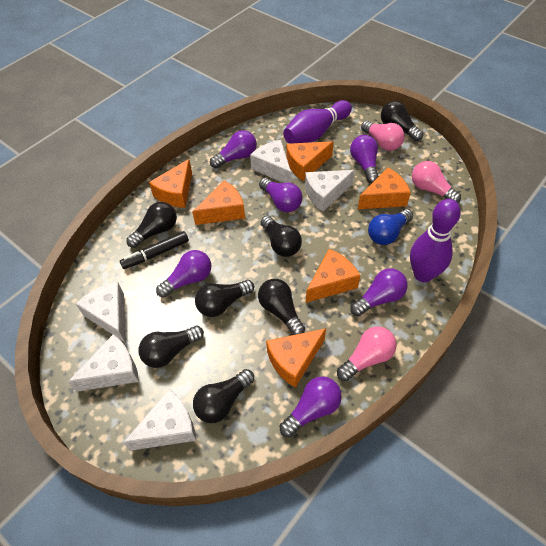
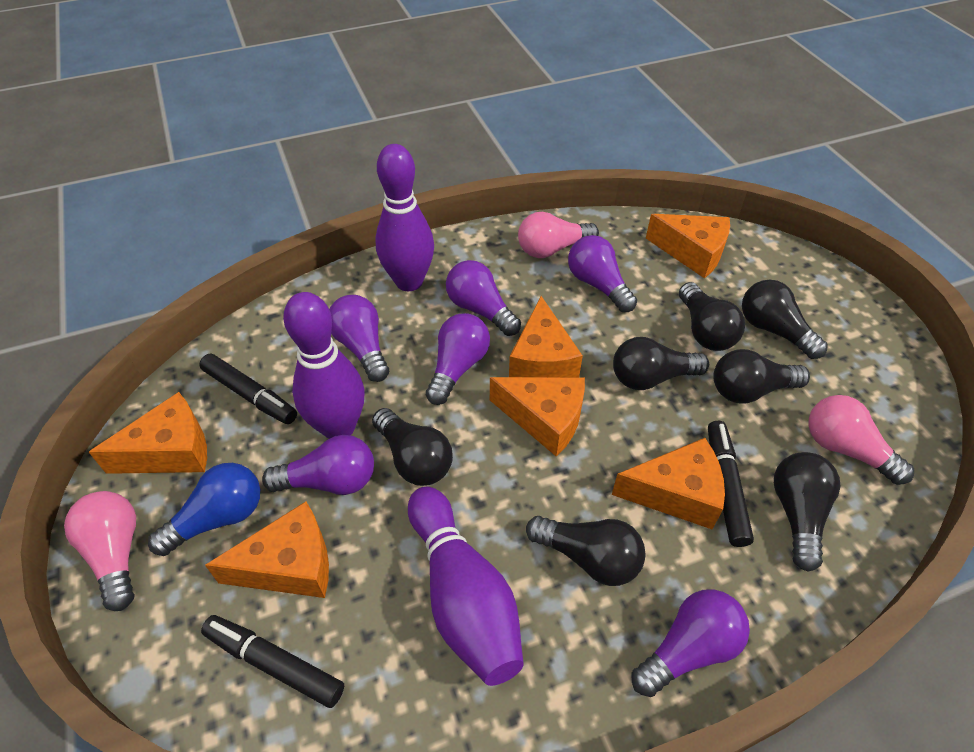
black marker: [120,231,189,269] = 1 -> [199,354,297,424] [201,615,344,708] [708,421,754,547] = 3
purple bowling pin: [283,100,352,144] [410,199,461,282] = 2 -> [283,292,364,439] [375,144,434,291] [408,487,524,686] = 3
white cheese: [68,334,139,392] [76,282,125,342] [123,389,196,451] [250,140,291,183] [305,170,355,212] = 5 -> none = 0

